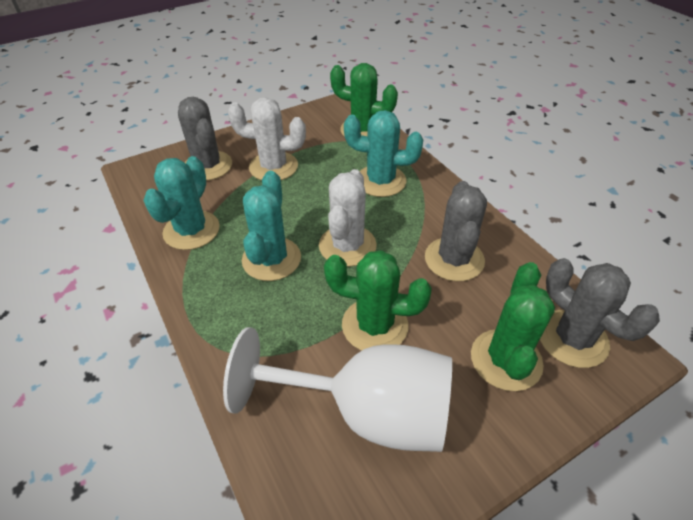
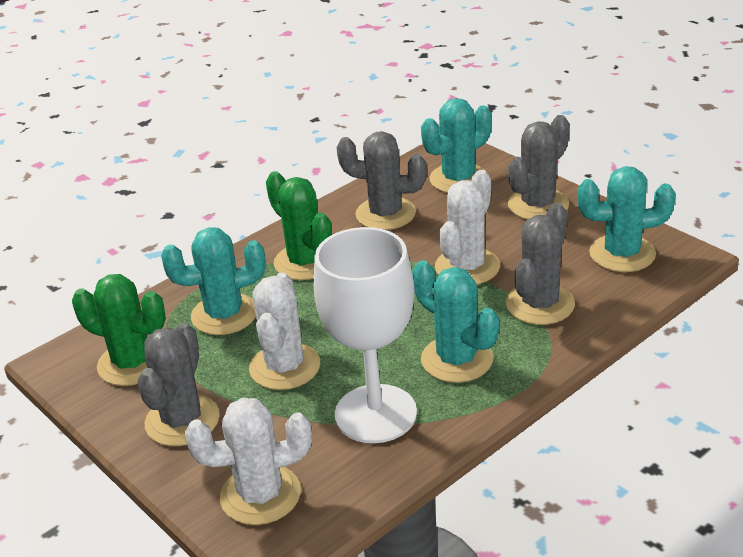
green cactus: [324,250,432,351] [330,63,398,137] [471,262,555,391] = 3 -> [72,274,166,386] [266,171,332,280] = 2
grey cactus: [178,97,232,181] [425,181,487,281] [540,258,660,368] = 3 -> [138,323,220,446] [337,131,427,230] [506,203,575,325] [508,115,570,220] = 4
turquoise cactus: [143,156,220,250] [242,171,301,281] [344,110,423,197] = 3 -> [161,227,266,335] [412,260,499,383] [421,98,492,193] [577,166,676,272] = 4
white cactus: [228,97,306,180] [319,169,377,267] = 2 -> [185,398,312,525] [249,273,320,390] [435,170,500,285] = 3

